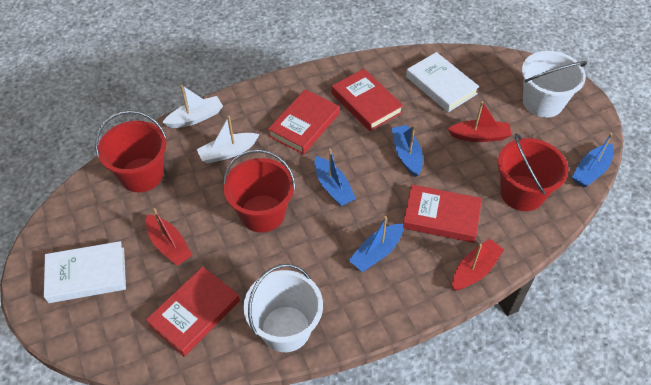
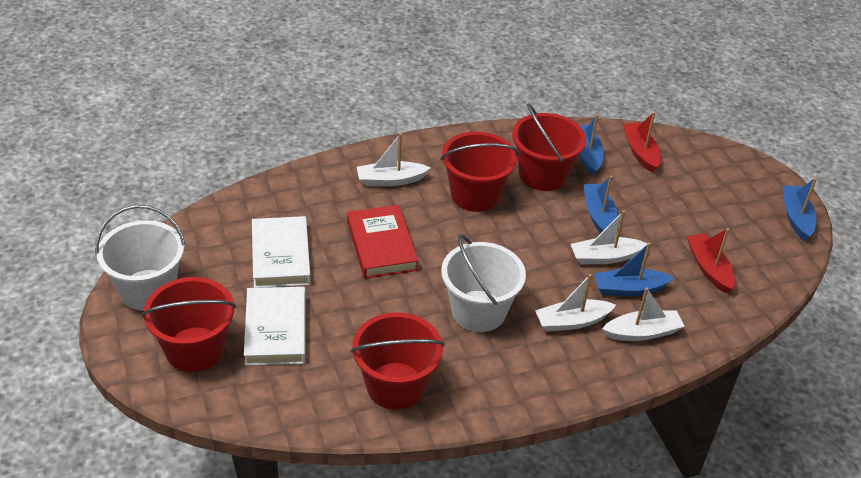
red boat: [146,208,192,265] [448,101,512,142] [452,239,504,291] = 3 -> [623,112,661,173] [687,228,735,293] = 2
red book: [146,267,240,356] [268,89,340,155] [332,69,404,131] [403,185,482,243] = 4 -> [347,205,418,279] = 1
red bucket: [95,110,167,192] [223,149,296,233] [498,133,568,211] = 3 -> [142,277,236,372] [351,312,444,410] [441,132,519,212] [512,103,586,191] = 4
white boat: [162,85,223,128] [197,116,259,164] = 2 -> [357,133,430,186] [535,274,616,332] [571,210,648,265] [602,287,685,341] = 4

